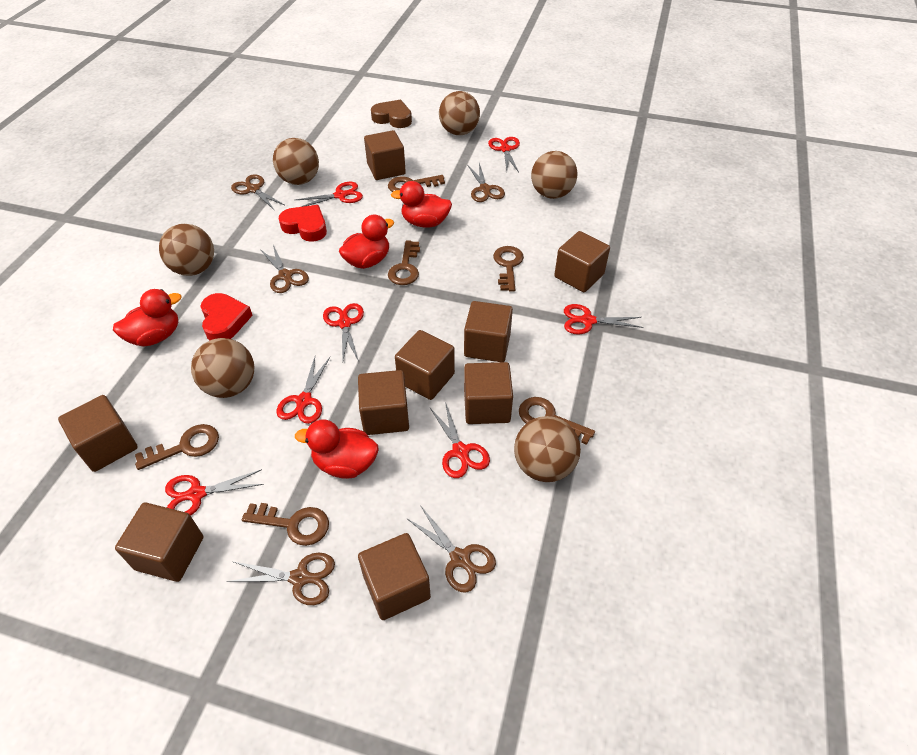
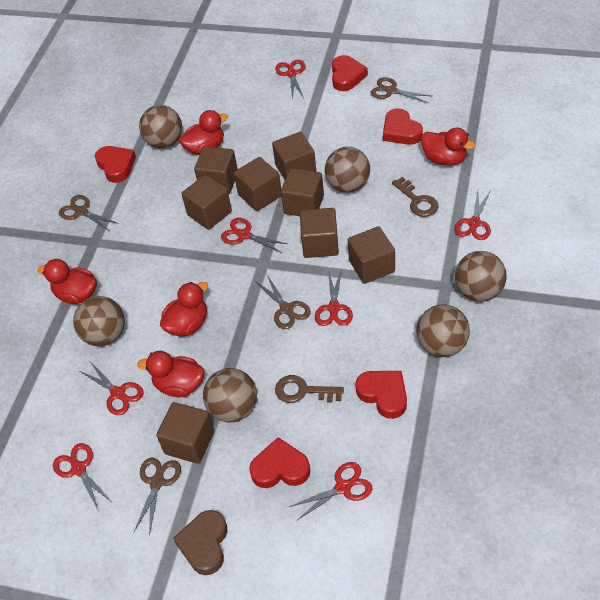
brown cube: [58,395,138,472] [115,502,204,582] [358,370,409,435] [358,533,431,620] [364,130,406,180] [395,330,455,400] [464,301,513,362] [464,362,513,424] [554,231,610,292] = 9 -> [156,402,214,464] [181,175,232,230] [194,147,238,194] [234,157,281,211] [272,132,316,180] [281,168,324,216] [300,208,339,258] [348,226,395,284] = 8
brown key: [135,424,219,470] [242,503,329,546] [388,175,445,192] [388,240,420,285] [493,246,524,291] [519,397,595,445] = 6 -> [275,375,344,403] [392,177,438,217] = 2
brown scissors: [227,553,335,605] [231,174,284,210] [260,245,309,293] [406,507,496,593] [468,163,505,202] = 5 -> [59,195,119,231] [133,458,181,536] [257,275,311,329] [371,77,431,103] = 4
red duck: [113,289,181,347] [295,419,378,479] [339,215,394,269] [391,181,452,227] = 4 -> [38,259,97,304] [137,351,204,397] [160,282,208,336] [179,110,228,155] [421,128,475,166] = 5
red heart: [200,293,253,340] [279,205,327,242] = 2 -> [95,146,136,183] [249,437,310,488] [332,55,368,91] [355,371,407,419] [383,108,423,145] = 5

